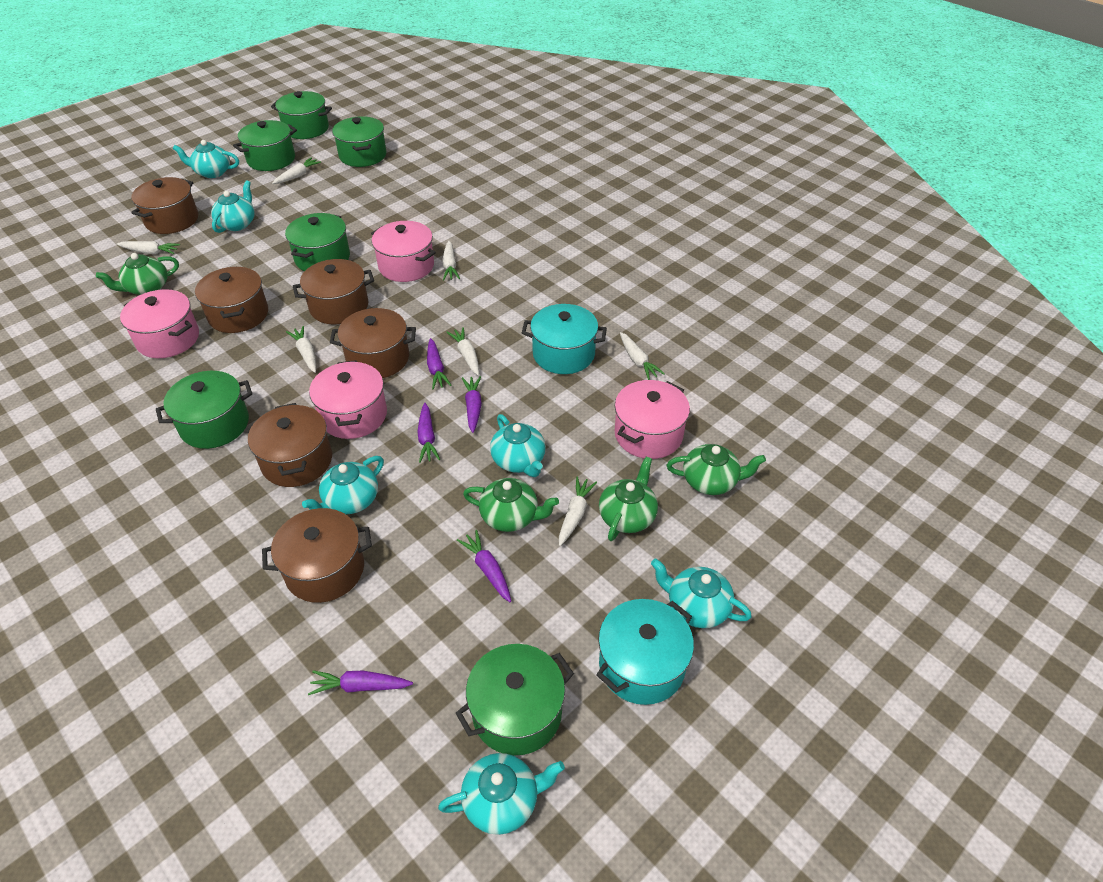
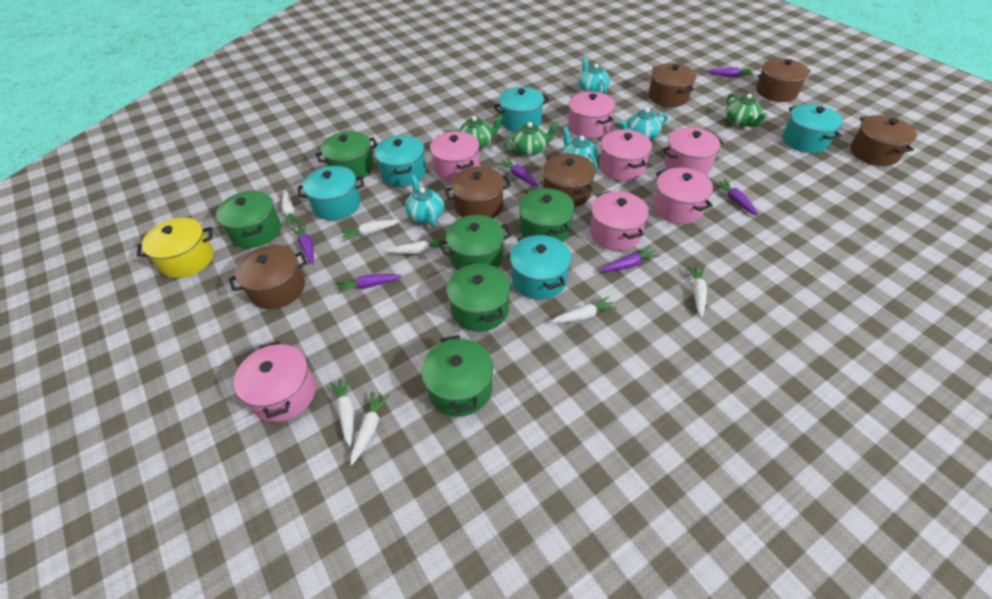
green teapot: [96,253,179,295] [463,478,559,532] [599,457,658,541] [667,444,766,495] = 4 -> [455,115,503,149] [503,122,559,156] [726,93,768,127] = 3
pink pot: [120,289,199,358] [309,360,387,439] [371,221,436,282] [614,380,690,459] = 4 -> [234,341,316,422] [430,131,480,182] [568,91,615,138] [590,191,649,251] [599,129,652,181] [653,168,713,224] [662,127,724,175] = 7
purple carrot: [308,670,413,695] [417,403,440,463] [427,338,452,389] [457,530,511,602] [462,376,482,433] = 5 -> [291,224,314,264] [337,274,402,294] [498,158,539,186] [600,246,659,272] [707,67,754,77] [713,179,758,216] = 6
turquoise pot: [522,304,607,374] [596,599,694,705] = 2 -> [298,166,364,220] [374,135,426,187] [493,87,549,132] [510,234,571,300] [783,104,843,153] = 5
turquoise teapot: [173,140,239,178] [211,180,255,233] [302,456,384,514] [438,753,565,835] [490,414,546,477] [651,559,752,628] = 6 -> [405,175,444,227] [562,127,598,170] [579,57,610,94] [619,108,668,140] = 4
yellow pot: none = 0 -> [137,218,214,278] = 1

